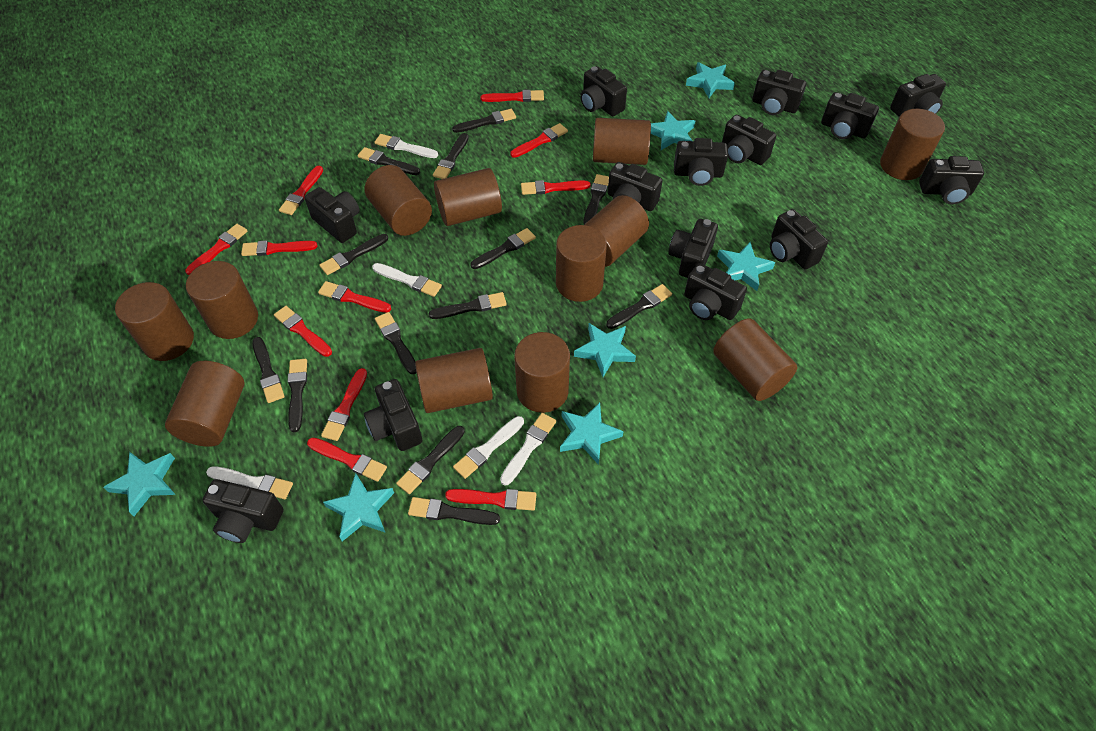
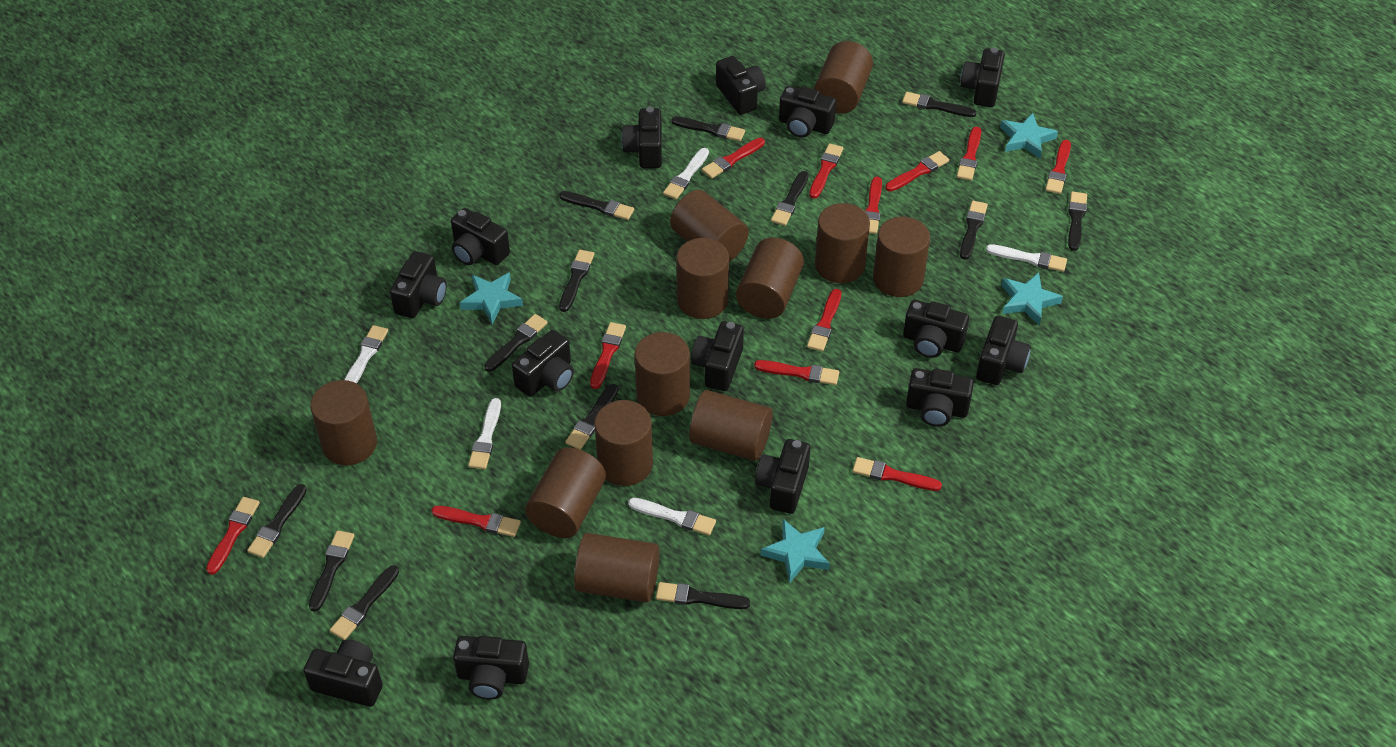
red brush: [185,224,248,275] [241,240,317,256] [274,306,332,357] [279,166,323,215] [307,438,387,482] [318,281,391,313] [321,368,367,441] [445,489,536,511] [480,90,544,102] [510,123,568,158] [521,180,591,195] = 11 -> [206,497,260,575] [431,506,521,537] [590,322,626,389] [702,138,765,179] [754,360,839,385] [807,289,841,352] [809,143,843,198] [853,457,942,491] [865,177,882,234] [885,151,949,192] [957,127,981,180] [1045,140,1071,194] = 12
turquoise star: [103,452,176,516] [323,473,394,541] [560,402,624,465] [574,323,636,377] [651,111,695,150] [686,62,735,98] [717,242,775,291] = 7 -> [460,273,523,324] [761,519,830,584] [1000,113,1058,158] [1001,272,1063,325] = 4

